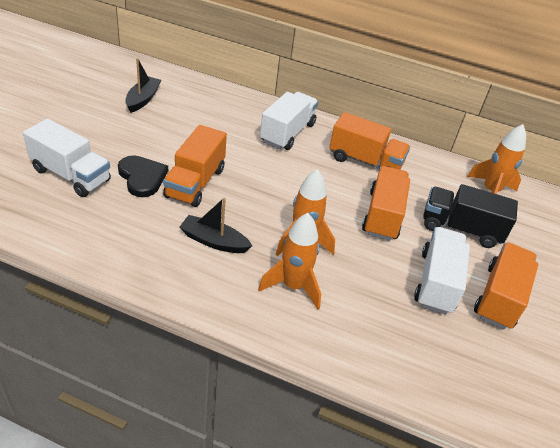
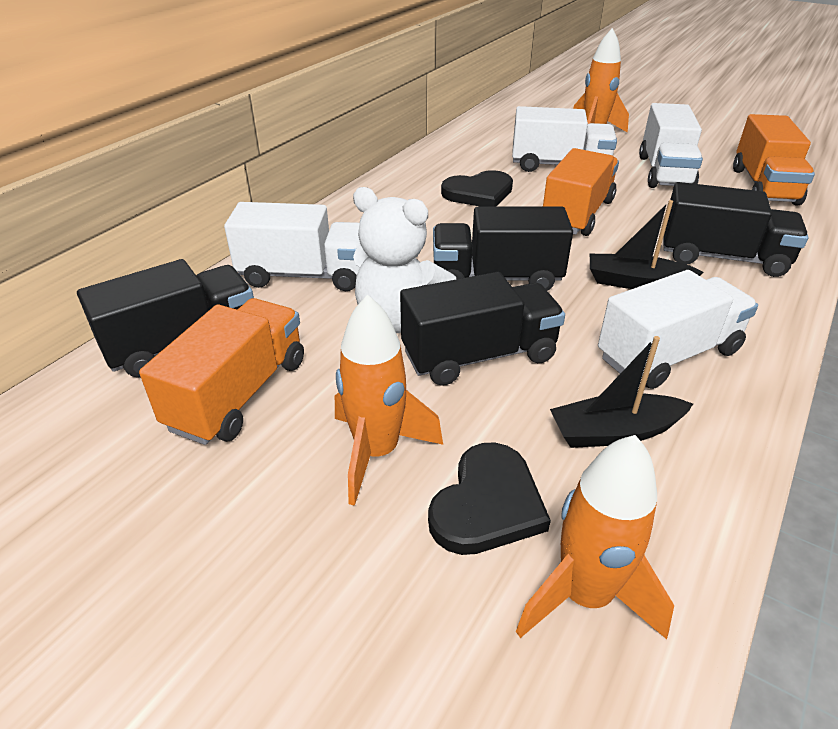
black heart: [118,155,168,197] = 1 -> [428,442,551,555] [441,170,513,207] = 2
black truck: [423,184,518,248] = 1 -> [77,259,254,377] [400,272,565,386] [433,207,573,291] [663,182,808,277] = 4
orange truck: [163,125,227,207] [329,112,410,170] [362,166,410,241] [474,242,538,329] = 4 -> [139,298,304,445] [543,148,619,236] [733,114,815,206] = 3
white teddy bear: none = 0 -> [353,187,456,333] = 1
white truck: [23,118,111,197] [260,92,318,150] [414,227,470,315] = 3 -> [224,202,361,291] [512,106,617,172] [598,270,758,389] [639,103,703,188] = 4

